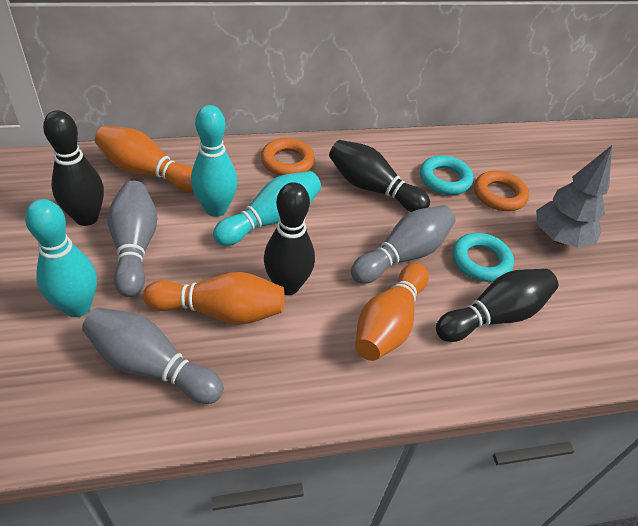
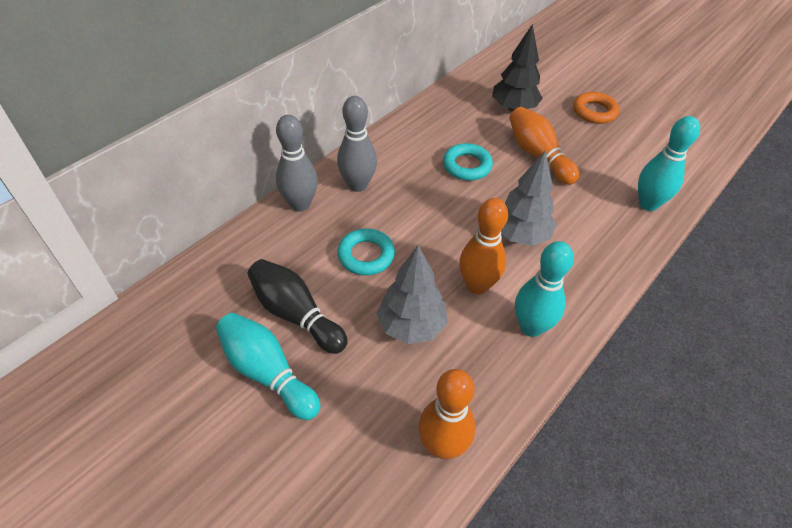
black bowling pin: [43,110,104,226] [264,182,315,295] [329,140,430,212] [436,269,558,342] = 4 -> [248,259,348,354] = 1
black tree: none = 0 -> [492,24,543,112] = 1
grey bowling pin: [82,308,224,404] [107,181,158,297] [351,205,455,284] = 3 -> [276,115,318,212] [337,96,377,192] = 2
grey tree: [536,145,612,248] = 1 -> [377,245,447,344] [501,151,557,246] = 2
orange ring: [261,138,315,176] [474,171,529,211] = 2 -> [573,92,619,124] = 1

